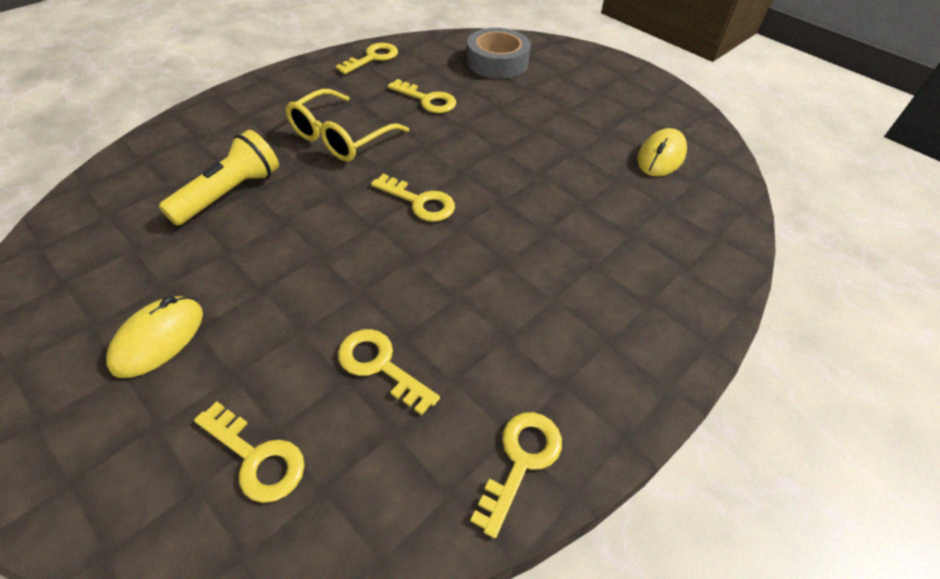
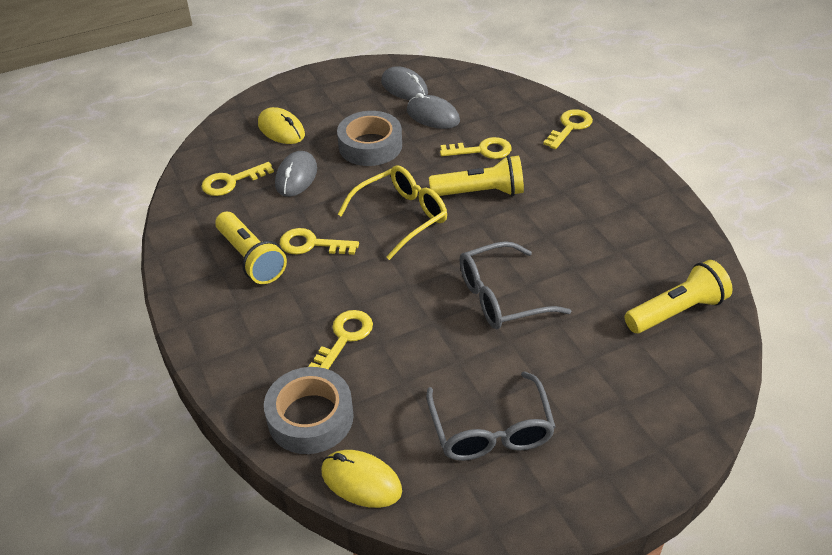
grey glasses: none = 0 -> [426,371,556,461] [460,241,571,329] = 2
grey mouse: none = 0 -> [275,151,317,197] [381,66,428,100] [407,93,460,129] = 3
grey tape: [466,28,531,79] = 1 -> [264,367,354,454] [337,111,402,166] = 2
yellow flashlight: [159,130,279,226] = 1 -> [215,212,287,284] [429,155,524,196] [625,260,733,333] = 3
yellow key: [194,401,305,503] [336,43,398,74] [338,329,440,415] [371,174,455,222] [388,79,456,113] [470,412,562,538] = 6 -> [201,162,274,196] [280,228,359,255] [308,310,373,369] [440,137,512,159] [543,109,593,149] = 5

